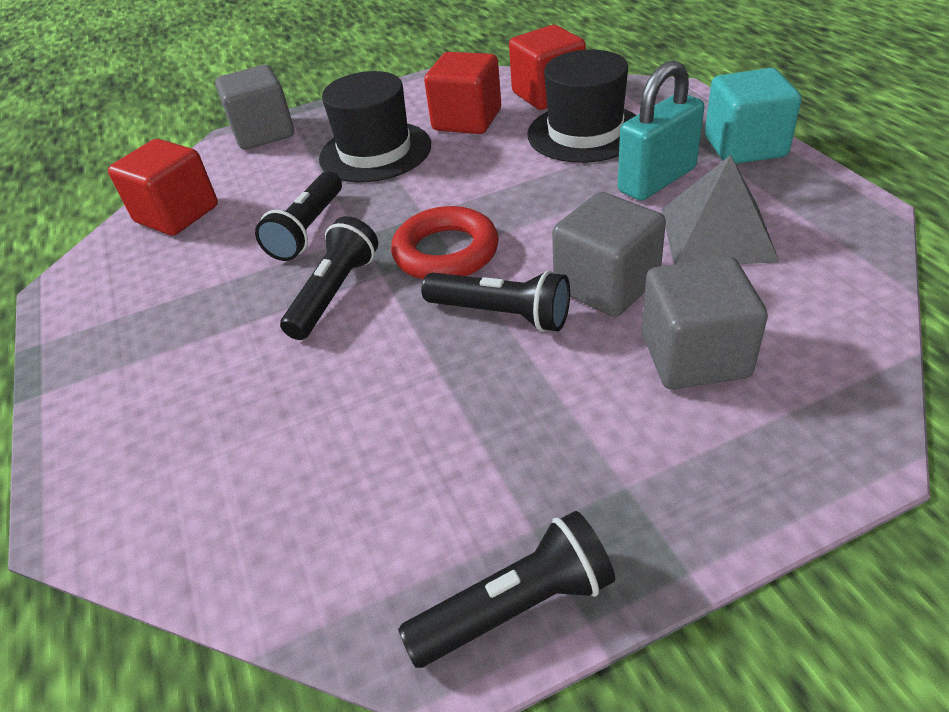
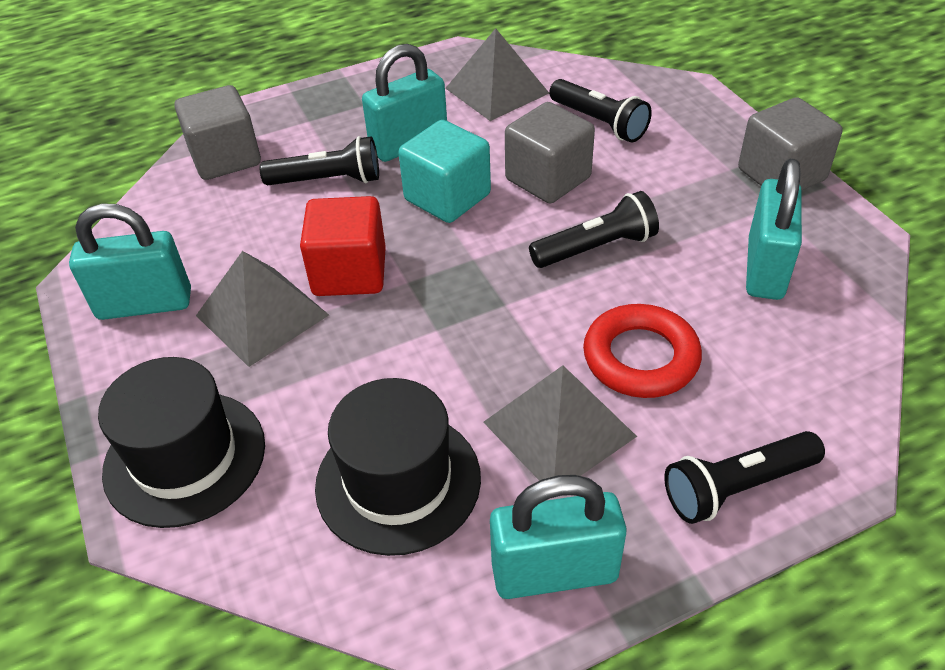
grey pyramid: [662,155,779,264] = 1 -> [196,251,329,367] [445,28,549,121] [483,365,637,481] = 3
red cube: [108,139,218,235] [424,52,501,134] [509,25,586,110] = 3 -> [300,196,386,296] = 1
turquoise padlock: [618,60,704,201] = 1 -> [69,203,191,320] [362,44,447,162] [490,475,626,599] [746,159,802,300] = 4

